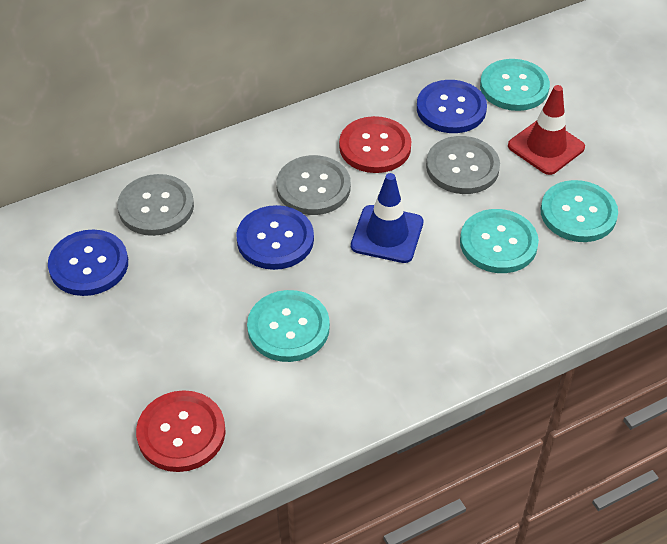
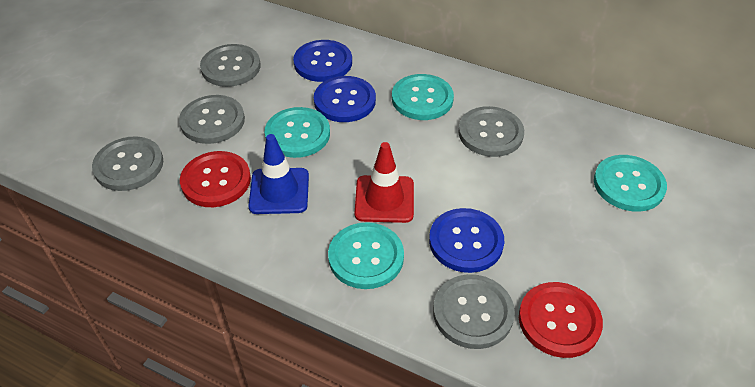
grey button: [117,174,194,236] [276,155,351,215] [426,136,500,194] = 3 -> [92,136,163,191] [179,95,245,144] [200,44,261,87] [433,274,515,349] [458,106,524,157] = 5

